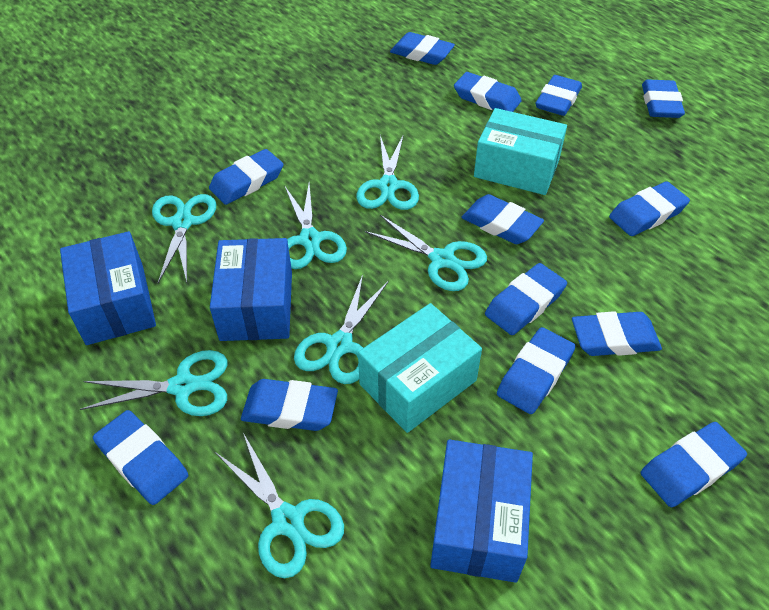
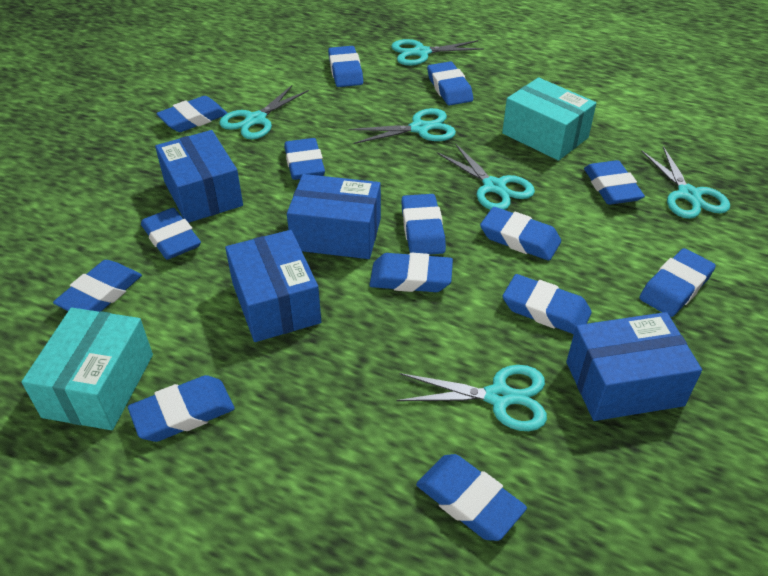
blue box: [60,231,156,345] [210,238,292,341] [430,439,533,583] = 3 -> [155,130,243,223] [225,230,321,342] [287,174,381,259] [566,312,702,421] = 4
blue eraser: [93,410,188,505] [209,149,283,205] [241,379,338,431] [390,32,455,65] [454,72,522,112] [462,194,544,244] [485,263,567,335] [497,327,575,414] [535,75,582,116] [572,311,662,356] [609,181,690,236] [641,422,747,507] [642,79,685,118] = 13 -> [53,260,142,312] [128,375,235,442] [141,208,201,260] [156,96,227,132] [284,138,325,180] [328,46,363,87] [369,253,453,292] [401,194,446,255] [416,454,527,541] [427,61,473,106] [480,207,561,261] [503,274,592,334] [584,160,645,205] [639,248,716,317] = 14
turquoise scissors: [80,350,228,416] [152,194,216,283] [215,433,344,578] [285,183,347,269] [294,274,389,384] [356,134,419,210] [365,215,487,291] = 7 -> [219,85,309,139] [349,108,456,144] [391,39,484,66] [397,365,547,431] [437,143,535,210] [641,146,730,219] = 6

